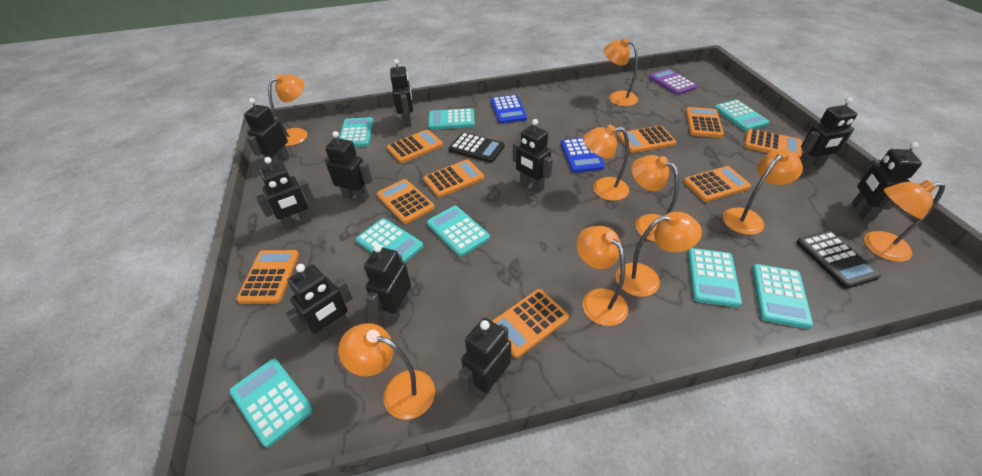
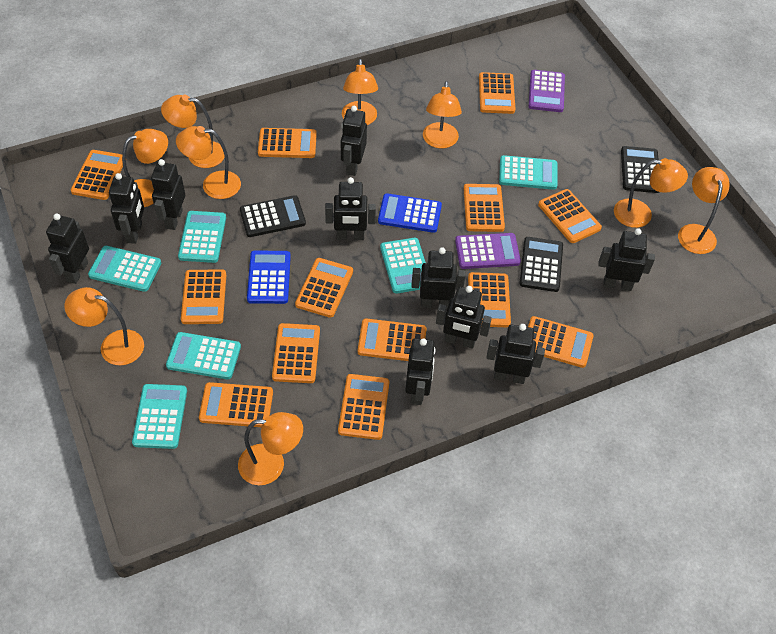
black calculator: [449,132,505,163] [796,231,881,289] = 2 -> [240,195,306,237] [519,237,563,292] [621,146,659,193] = 3
orange calculator: [236,250,299,304] [377,179,435,224] [387,129,443,163] [424,159,484,197] [492,289,569,358] [618,126,676,153] [684,166,751,202] [686,107,724,138] [744,128,802,158] = 9 -> [71,150,123,200] [181,270,226,324] [199,382,273,427] [258,128,317,158] [272,323,320,383] [295,258,353,318] [338,374,389,440] [358,318,427,361] [464,184,505,232] [468,272,511,328] [479,72,515,114] [528,316,594,368] [538,189,602,243] = 13
purple calculator: [649,69,697,95] = 1 -> [455,233,521,269] [528,70,565,112] = 2
turquoise calculator: [229,359,314,448] [339,117,374,147] [356,218,424,263] [427,206,490,257] [428,108,475,129] [688,248,742,308] [714,100,769,131] [752,264,813,329] = 8 -> [88,246,161,292] [132,384,187,449] [166,332,241,379] [178,211,226,263] [380,238,426,294] [499,155,558,190] = 6

